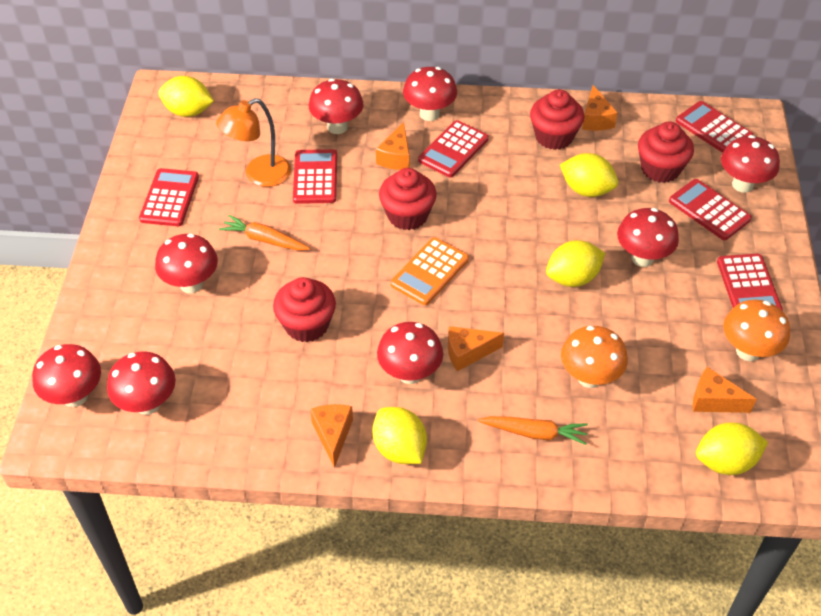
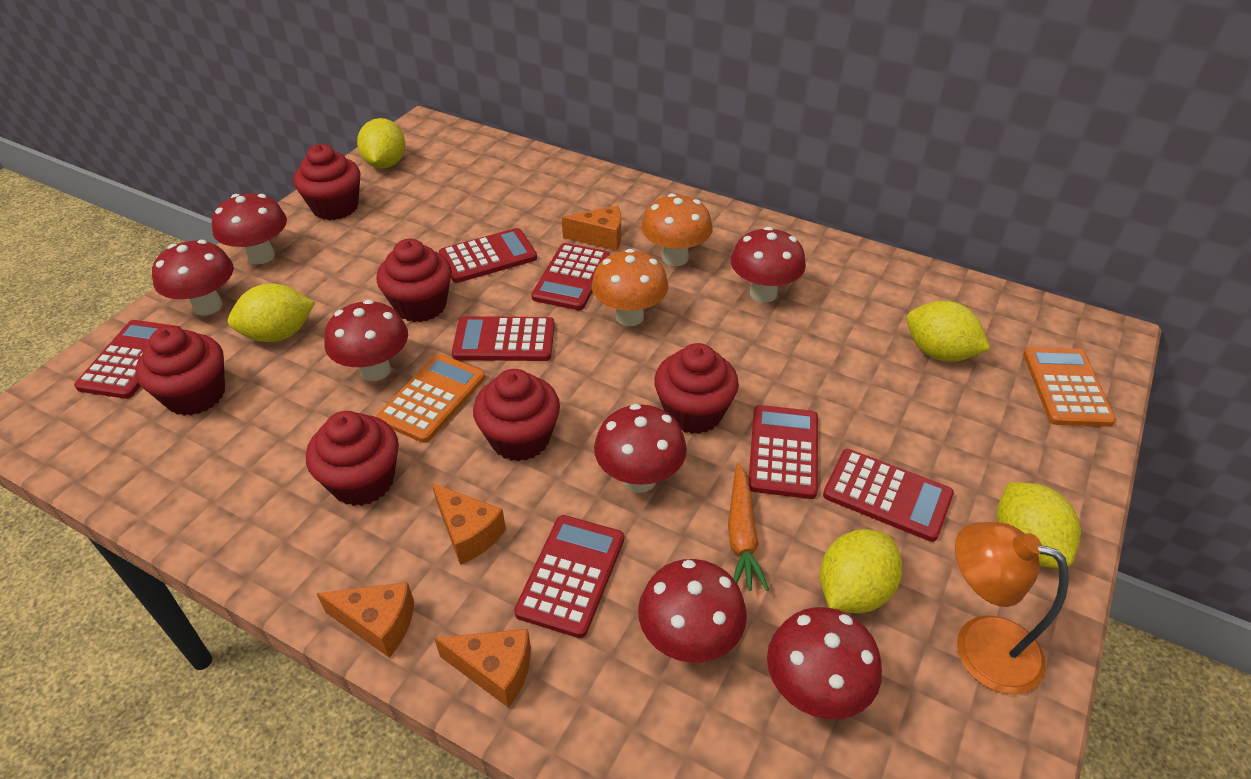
orange calculator: [390,237,469,305] = 1 -> [376,354,485,443] [1023,347,1116,427] = 2
orange carrot: [219,215,310,251] [478,416,588,445] = 2 -> [728,463,769,591] = 1
orange cheese: [310,404,353,468] [376,122,409,170] [448,326,504,371] [582,85,618,131] [693,367,757,413] = 5 -> [316,582,414,658] [432,483,506,565] [434,629,531,708] [562,206,621,251] = 4
red calculator: [139,168,199,226] [293,149,337,204] [418,120,489,177] [669,179,752,240] [676,101,753,153] [717,254,783,311] = 6 -> [74,320,181,399] [439,228,537,283] [452,316,555,361] [514,515,624,638] [531,243,610,310] [748,405,818,499] [823,449,954,542] = 7
red cupcake: [273,277,336,342] [379,168,437,230] [530,89,584,150] [638,122,694,183] = 4 -> [135,326,225,416] [293,144,360,220] [306,411,399,506] [377,239,452,322] [473,369,560,461] [654,343,739,434] = 6
red mushroom: [32,344,101,407] [107,351,176,415] [155,234,218,294] [309,79,364,134] [377,322,443,384] [403,67,457,121] [617,208,679,267] [721,135,780,193] = 8 -> [152,240,234,316] [212,193,287,265] [324,300,408,381] [594,404,687,493] [638,559,747,663] [731,227,806,303] [767,607,882,719] = 7

